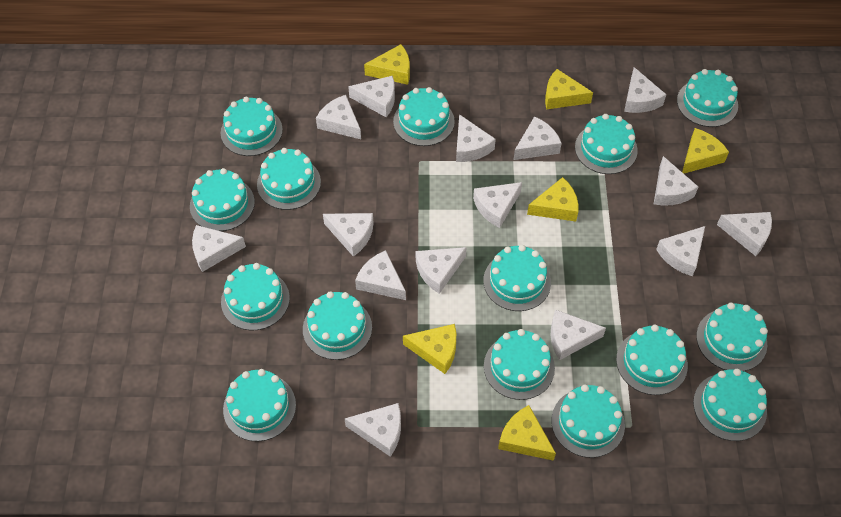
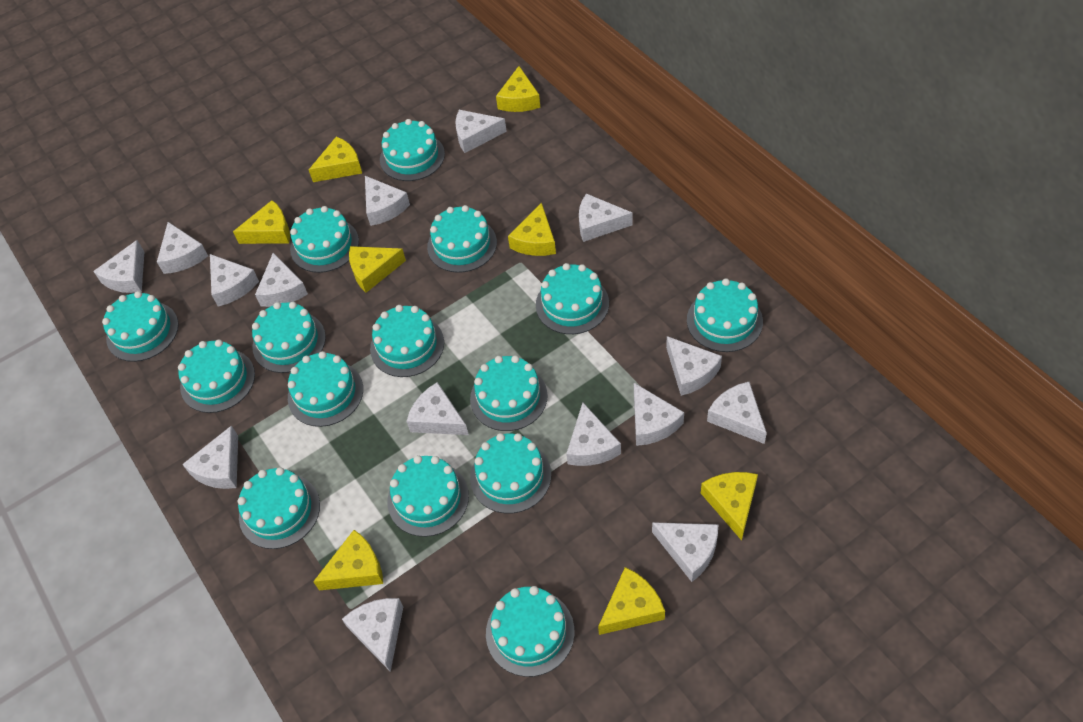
yellow cheese: [364,44,410,85] [403,324,456,374] [498,405,556,461] [527,177,578,221] [545,69,593,110] [682,128,729,174] = 6 -> [233,200,290,244] [309,137,362,182] [313,530,383,590] [349,246,406,293] [496,66,540,112] [508,203,556,256] [598,567,665,635] [701,472,758,541] = 8

